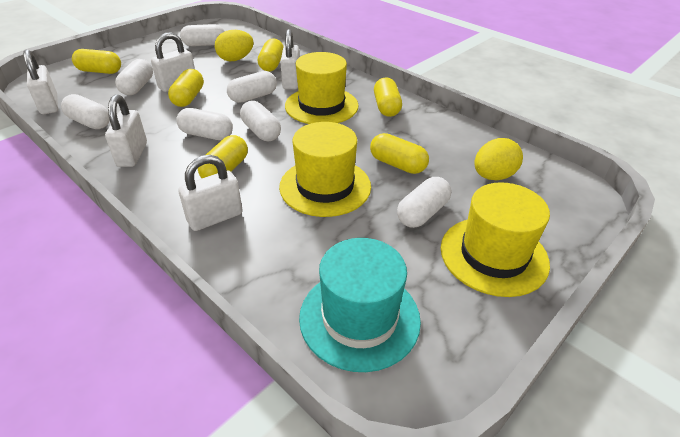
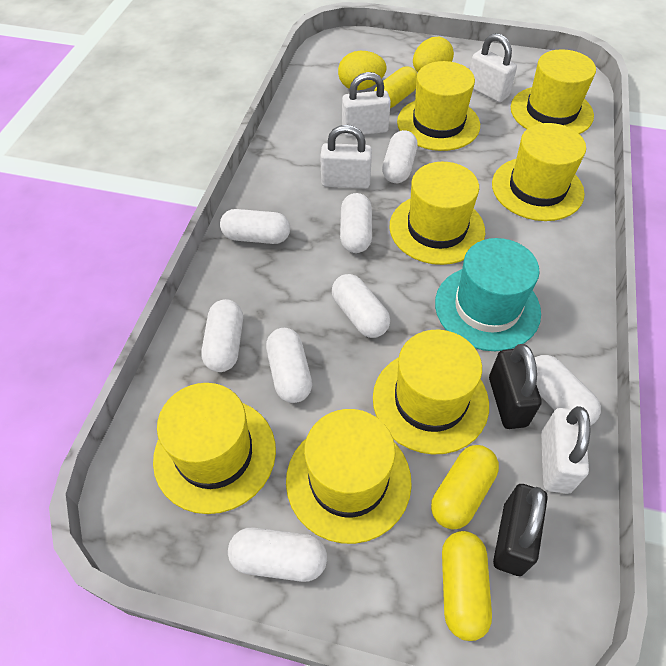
black padlock: none = 0 -> [489,344,542,429] [493,484,548,576] = 2
white capsule: [61,94,110,129] [115,59,153,95] [176,108,233,140] [180,24,225,46] [227,71,277,103] [240,101,281,141] [397,177,451,228] = 7 -> [201,299,243,372] [220,209,290,244] [228,528,327,582] [266,328,312,403] [332,274,390,338] [340,193,372,253] [382,130,418,183] [534,355,601,426] = 8
white padlock: [23,49,58,114] [105,94,147,167] [151,33,195,92] [178,155,243,231] [280,29,300,89] = 5 -> [320,125,372,189] [342,72,391,136] [470,33,517,103] [541,406,590,494] = 4
yellow capsule: [72,49,121,74] [168,69,204,107] [198,135,248,178] [258,38,284,72] [370,133,429,174] [374,77,402,117] = 6 -> [374,66,418,108] [431,445,499,529] [442,531,492,641] = 3
yellow hat: [279,122,371,217] [285,52,359,124] [441,182,550,297] = 3 -> [153,383,276,514] [286,409,412,544] [373,330,489,455] [389,162,485,265] [397,61,480,151] [492,123,586,221] [511,49,596,134] = 7

